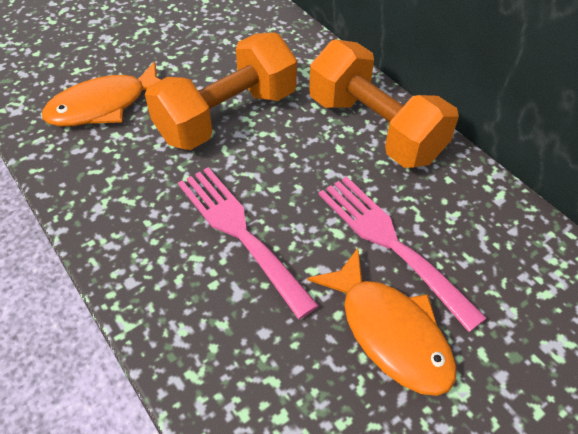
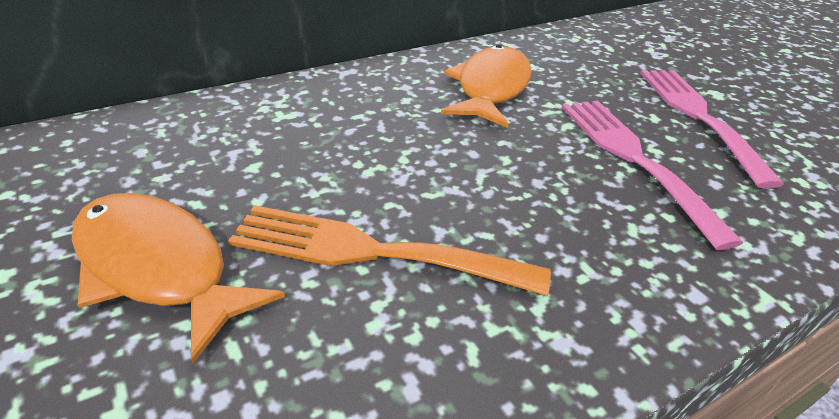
orange dumbbell: [145,32,297,150] [309,39,459,168] = 2 -> none = 0
orange fork: none = 0 -> [228,205,551,296] = 1

